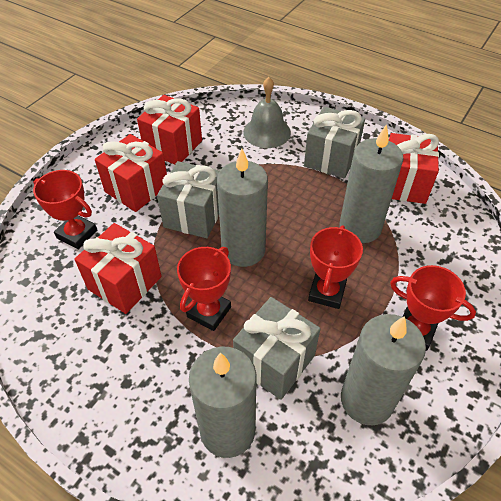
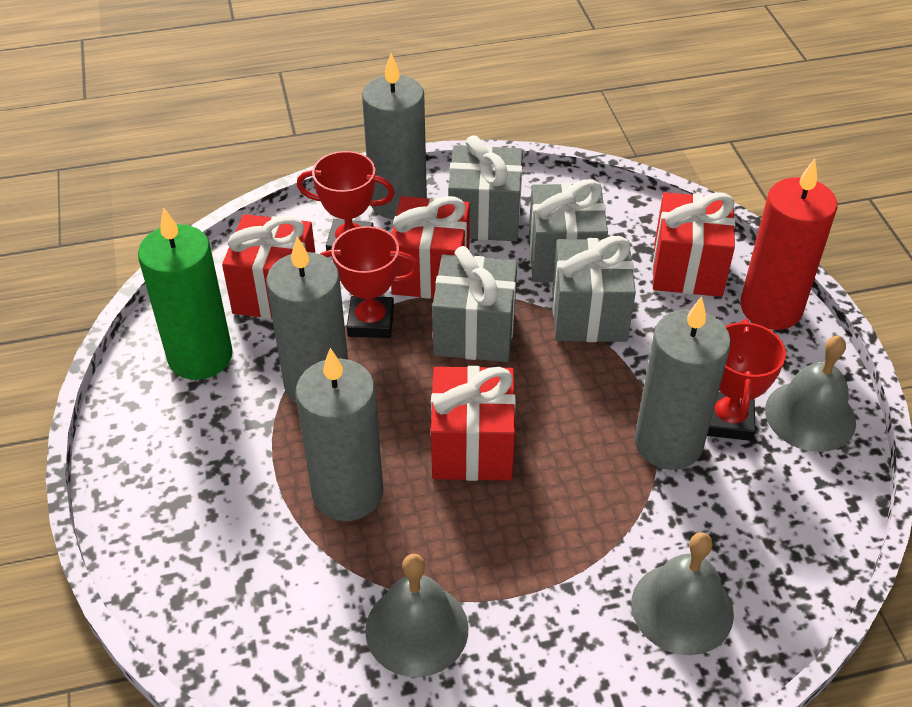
green candle: none = 0 -> [138,207,233,380] = 1
grey bell: [243,77,291,148] = 1 -> [365,554,469,677] [631,532,734,655] [765,335,856,452] = 3
grey gift: [157,161,219,238] [233,297,321,400] [304,107,365,178] = 3 -> [432,246,517,362] [448,136,522,241] [529,179,608,282] [552,236,636,342] = 4
red candle: none = 0 -> [740,159,837,330] = 1
red trophy: [33,170,97,249] [177,247,231,331] [308,225,363,309] [390,265,476,351] = 4 -> [297,151,395,251] [320,226,420,338] [707,319,786,441] = 3

